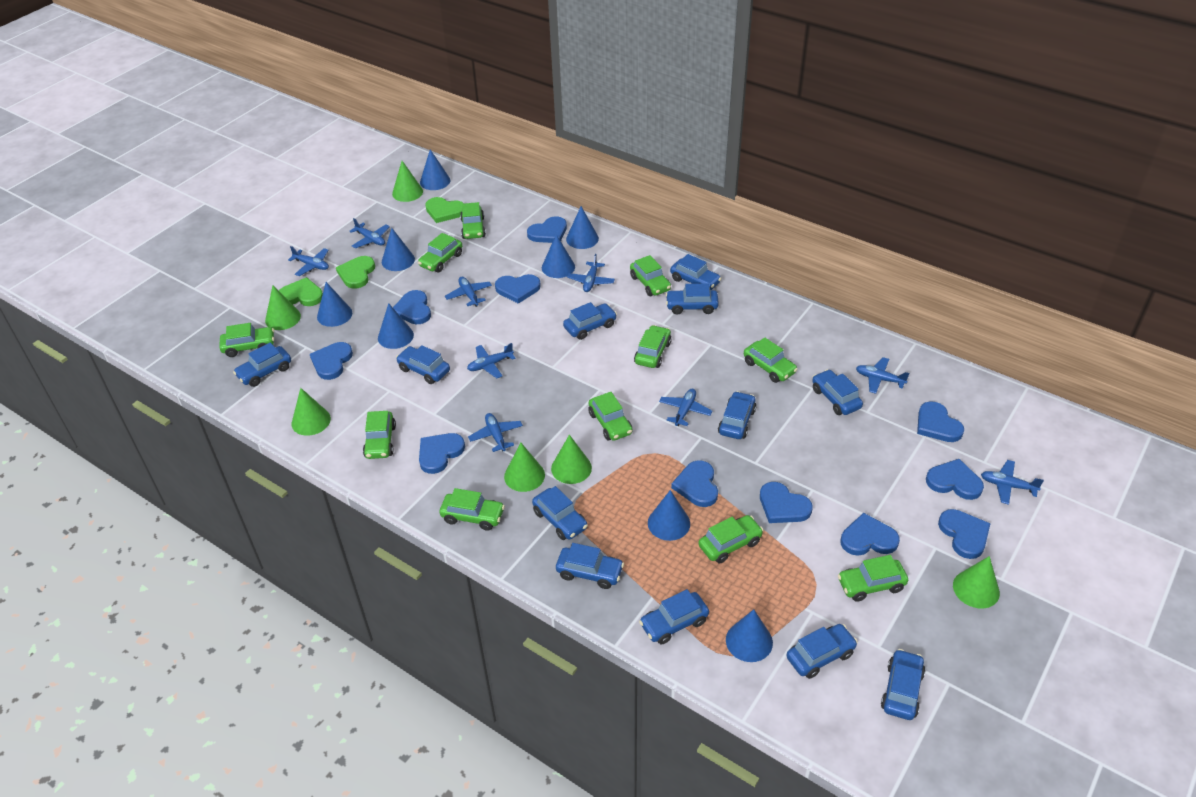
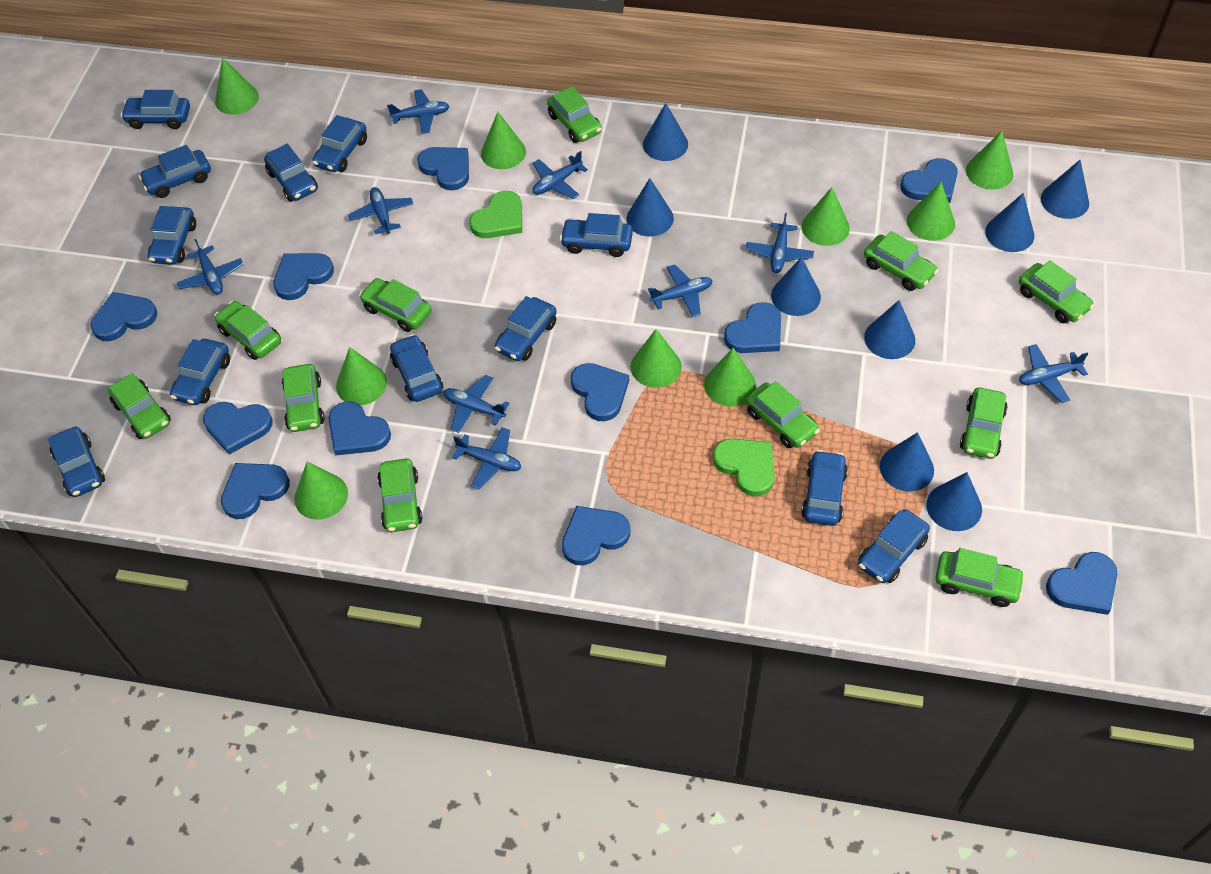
green cone: [265,285,301,330] [292,388,331,436] [392,161,423,202] [504,443,545,492] [551,435,592,484] [953,556,1000,608] = 6 -> [215,58,259,115] [294,462,348,520] [336,347,387,405] [481,112,526,169] [631,329,682,388] [704,348,756,407] [802,187,850,246] [907,182,955,241] [966,131,1013,190] = 9
green heart: [279,277,323,306] [336,256,375,289] [425,197,464,223] = 3 -> [469,191,522,238] [713,439,775,497] = 2

